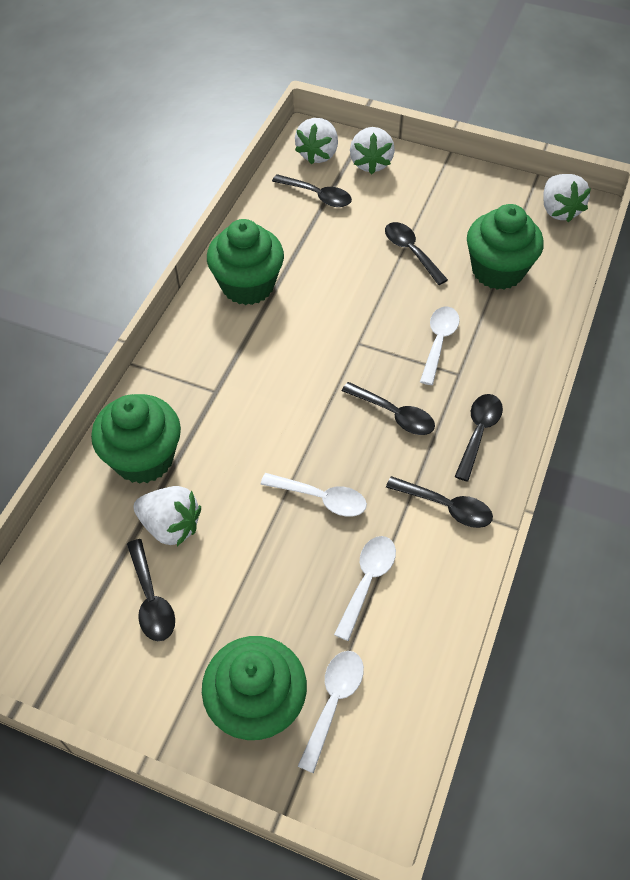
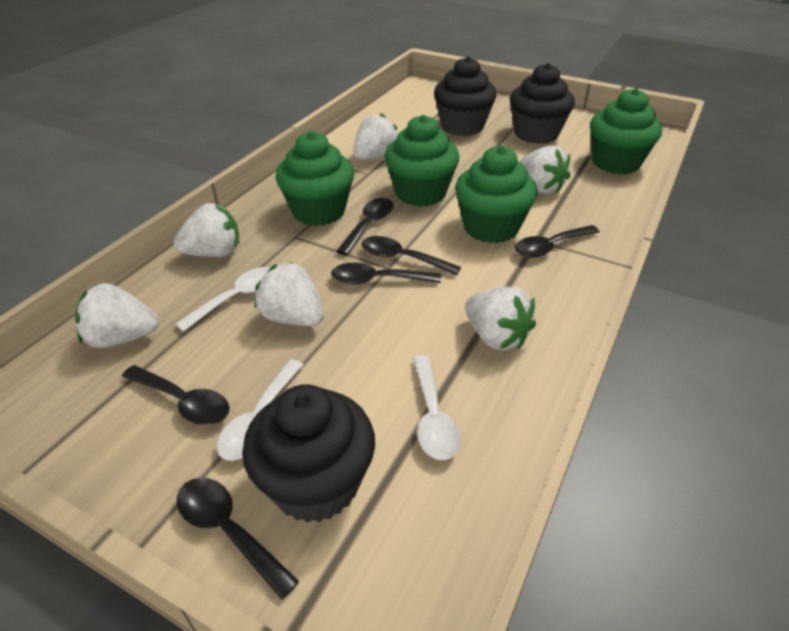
black cupcake: none = 0 -> [242,384,375,523] [434,56,497,136] [510,63,575,144] = 3
white spoon: [260,473,367,517] [298,651,364,773] [334,536,396,641] [420,307,460,385] = 4 -> [175,267,270,332] [217,359,304,461] [413,355,461,460] = 3
white strawberry: [134,486,201,546] [295,118,338,165] [350,127,395,174] [543,174,591,222] = 4 -> [75,283,159,348] [173,203,239,257] [254,262,324,326] [353,113,398,160] [465,286,536,350] [520,145,571,194] = 6

